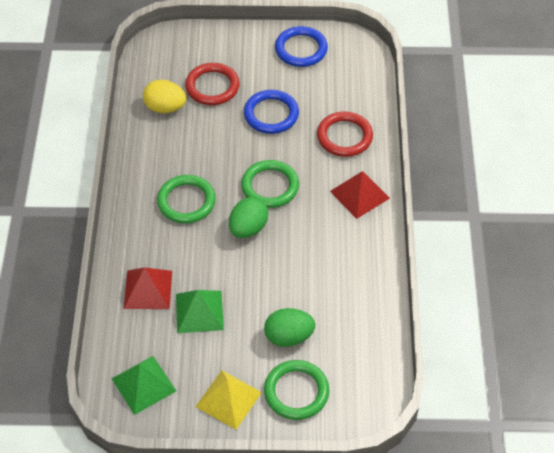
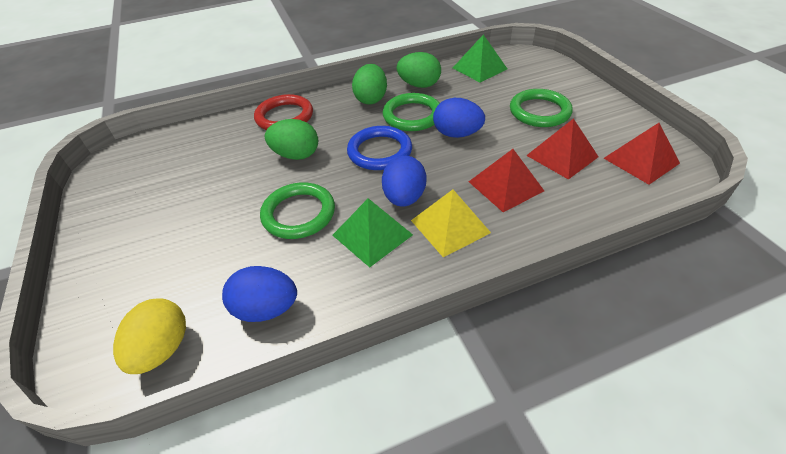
blue egg: none = 0 -> [222,266,297,322] [382,156,427,207] [433,98,485,138] = 3
blue ring: [244,90,299,134] [275,26,328,67] = 2 -> [347,126,412,170] = 1
green egg: [229,197,268,238] [264,308,315,347] = 2 -> [265,119,318,160] [352,64,387,105] [397,52,441,88] = 3
red pyramid: [124,267,172,309] [330,171,390,219] = 2 -> [469,149,544,212] [526,118,599,180] [604,123,680,185] = 3
red ring: [185,63,240,105] [317,111,373,157] = 2 -> [254,94,313,130] = 1

